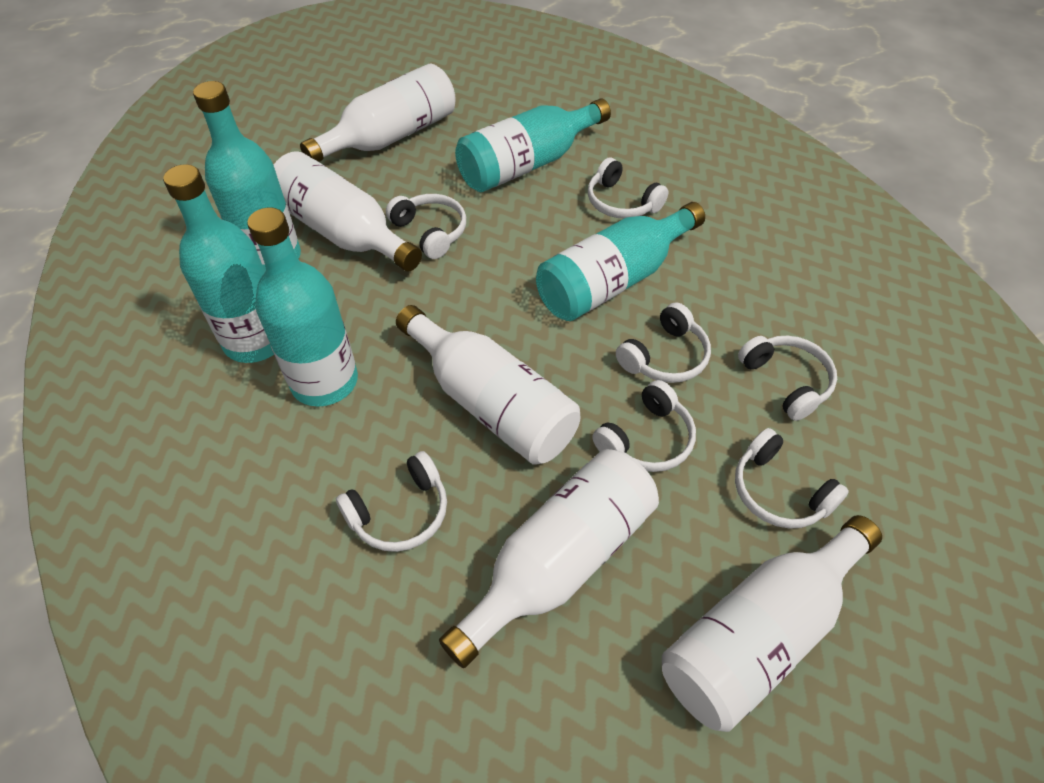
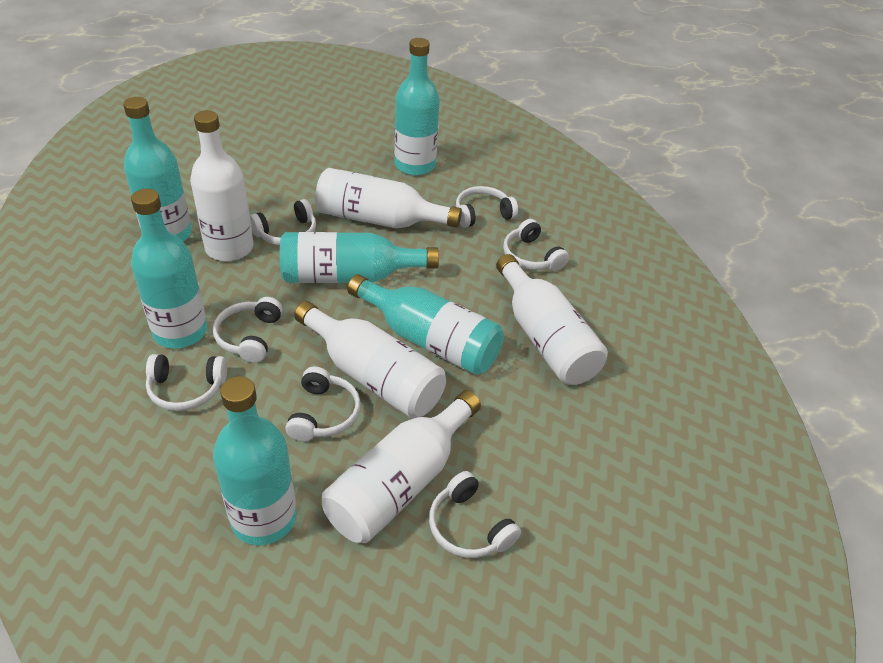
turquoise bottle: [163,164,274,363] [193,81,301,272] [247,208,358,407] [455,98,611,192] [536,202,705,321] = 5 -> [123,97,192,242] [131,189,207,348] [213,376,296,545] [280,232,439,283] [347,274,504,375] [394,38,440,175] = 6

